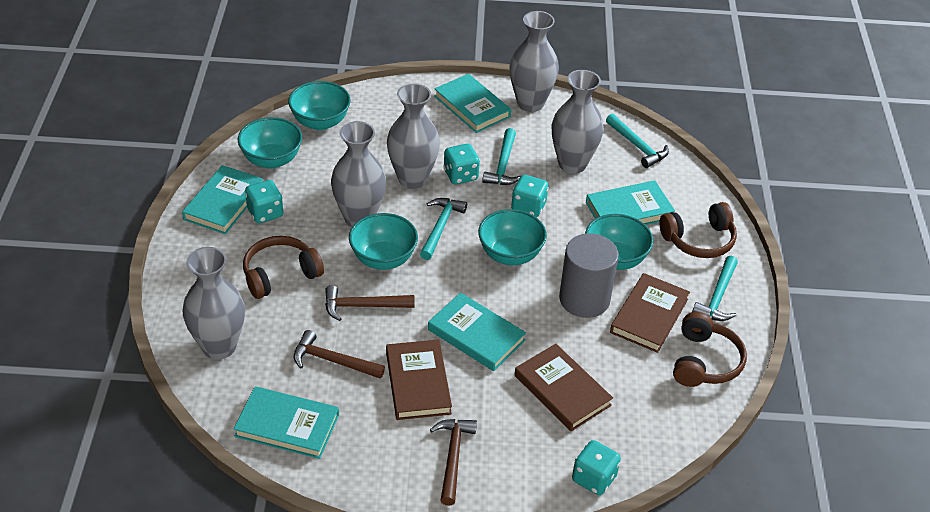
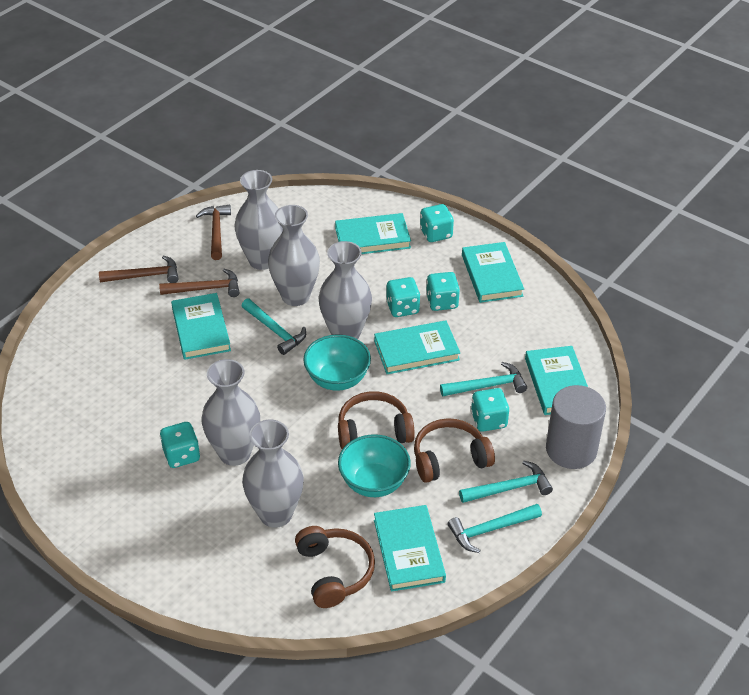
brown book: [386,339,452,420] [515,344,613,431] [610,273,690,353] = 3 -> none = 0
turquoise book: [182,165,263,234] [234,386,339,459] [428,293,526,371] [434,74,511,133] [586,180,675,225] = 5 -> [171,293,231,360] [335,213,411,254] [374,320,460,374] [374,505,446,592] [462,242,524,303] [525,346,588,415] = 6
turquoise bowl: [238,117,302,169] [288,81,350,130] [349,213,418,270] [478,209,547,265] [585,214,653,270] = 5 -> [303,334,371,391] [338,434,411,497] = 2
turquoise dice: [245,180,283,223] [444,144,480,184] [511,175,549,217] [572,440,621,495] = 4 -> [160,422,200,468] [386,277,421,317] [420,204,454,242] [426,272,460,311] [471,388,509,432] = 5

